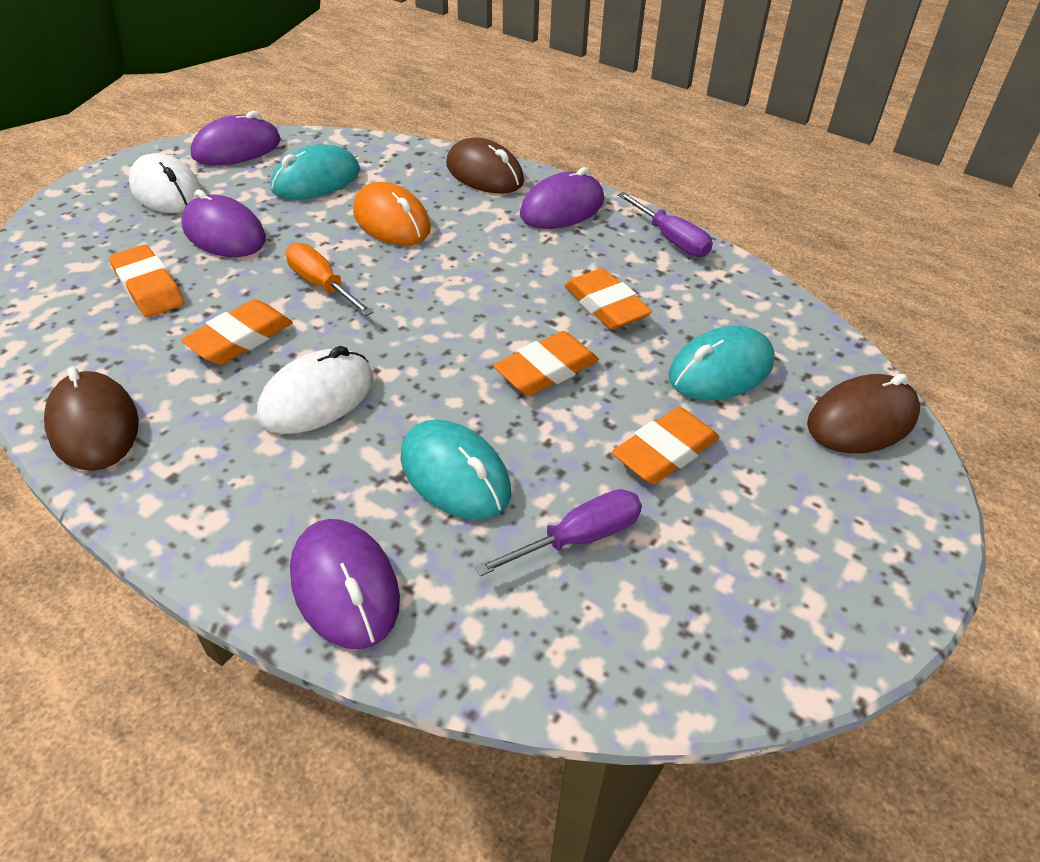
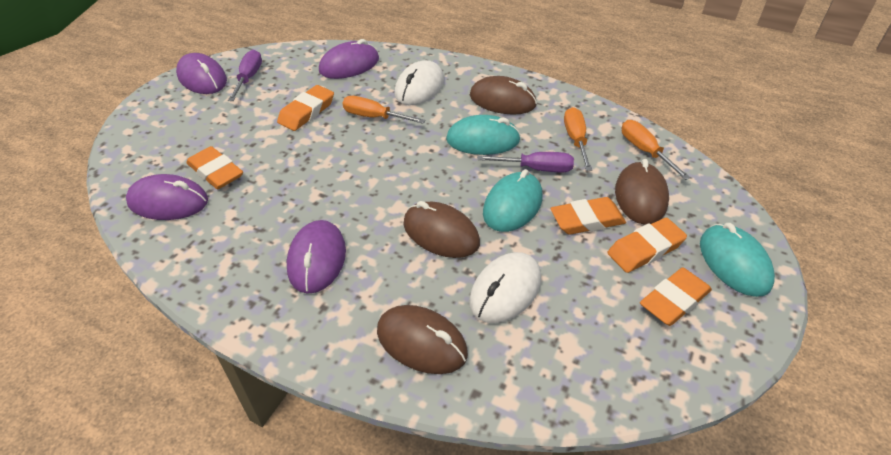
brown mouse: [44,367,139,471] [446,137,524,194] [807,374,920,453] = 3 -> [377,305,468,374] [403,201,480,258] [470,76,537,115] [615,159,669,225] = 4
orange mouse: [353,182,431,245] = 1 -> none = 0
orange screwdriver: [286,243,374,316] = 1 -> [343,96,426,124] [564,107,592,171] [622,120,690,180] = 3

